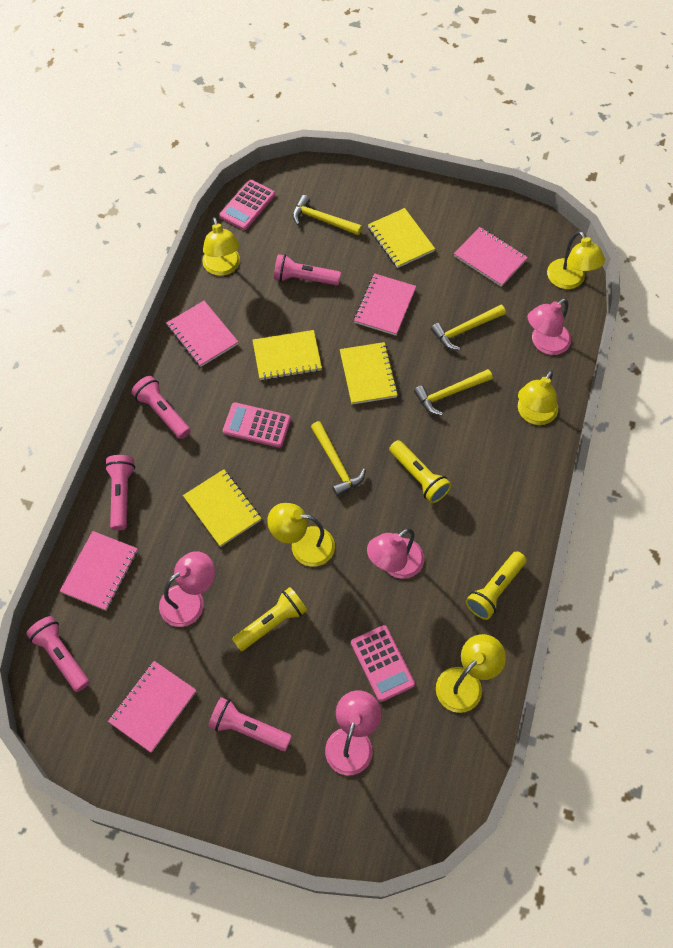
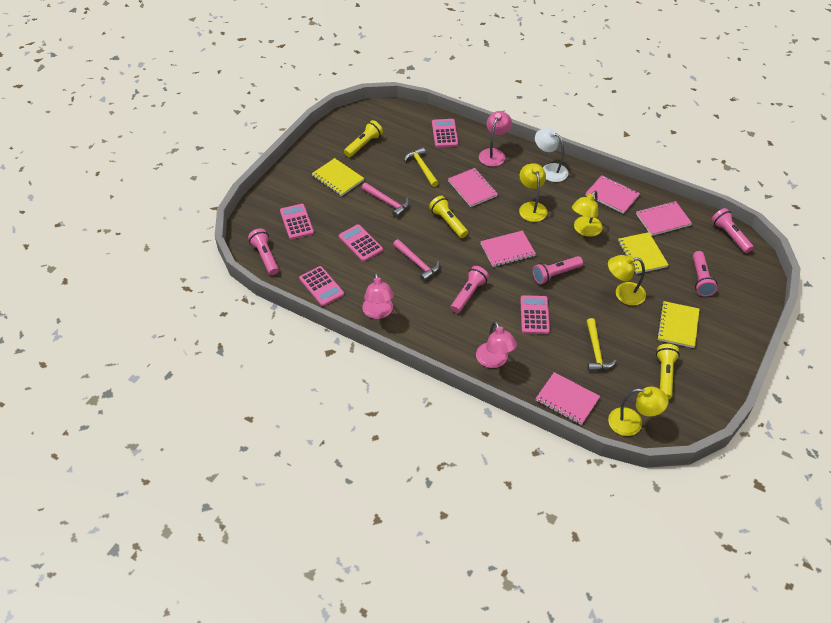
pink calculator: [219,180,275,230] [223,402,291,448] [351,625,415,702] = 3 -> [280,204,314,240] [299,266,344,306] [339,224,383,262] [432,119,458,147] [520,295,550,334] = 5
pink hammer: none = 0 -> [362,183,409,218] [393,239,440,281] = 2
pink lamp: [159,551,215,627] [325,690,382,775] [367,528,424,579] [527,298,571,355] = 4 -> [362,272,394,319] [476,321,517,368] [479,111,512,167] = 3
white lamp: none = 0 -> [535,128,568,182] = 1
yellow hammer: [292,195,362,235] [311,421,366,496] [414,369,493,415] [431,305,506,350] = 4 -> [404,147,438,187] [587,318,616,372] = 2
yellow lamp: [202,217,240,276] [267,503,335,567] [436,634,506,713] [518,370,558,425] [547,231,605,289] = 5 -> [519,163,547,222] [572,191,603,237] [608,255,646,306] [608,387,669,436] = 4
yellow notebook: [183,469,262,547] [253,330,322,380] [340,342,398,405] [368,208,435,268] = 4 -> [312,158,364,196] [618,232,668,274] [657,301,699,348] = 3

